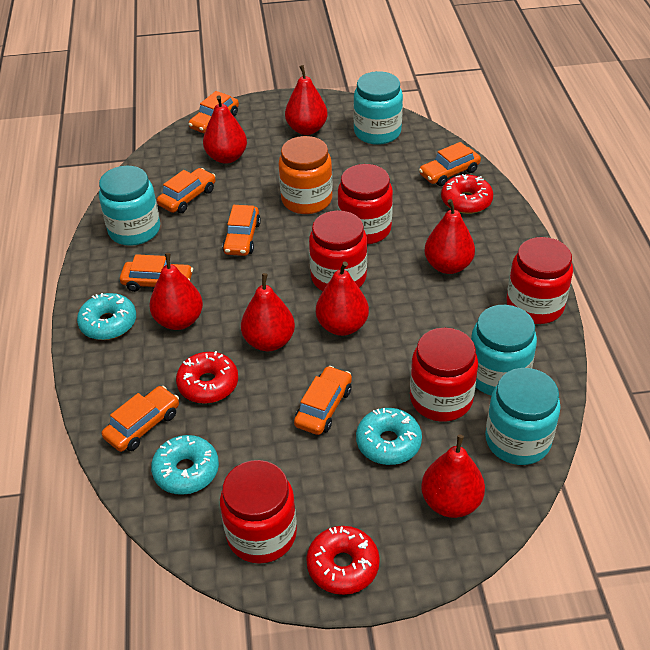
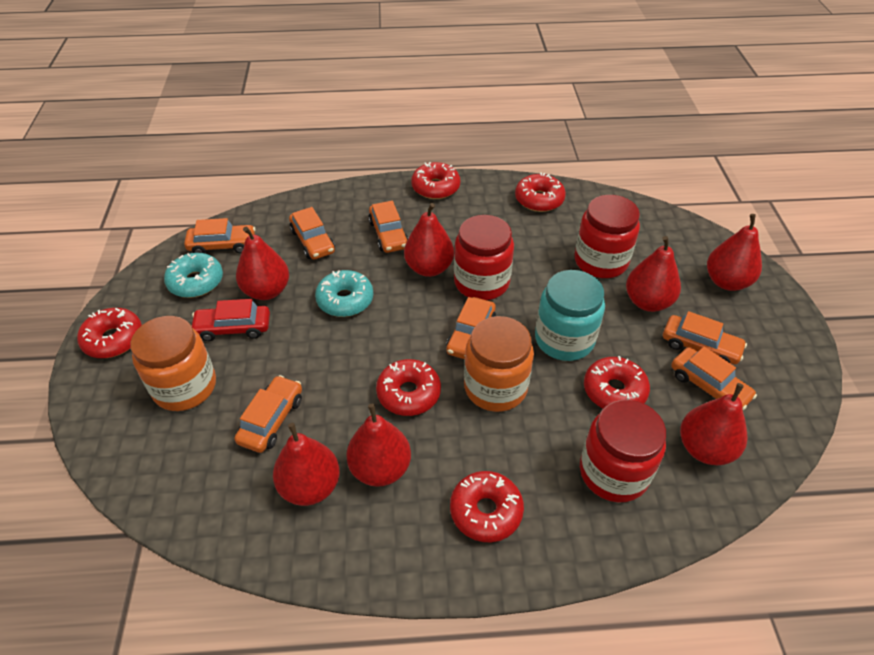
orange jar: [279,136,332,214] = 1 -> [130,316,216,411] [464,316,534,412] = 2
red car: none = 0 -> [191,299,270,341] = 1
red donut: [176,351,238,404] [306,526,380,595] [441,174,493,214] = 3 -> [77,308,142,358] [376,359,441,416] [411,162,460,199] [450,471,524,542] [515,172,566,212] [584,356,650,409] = 6
red jar: [220,460,297,564] [309,210,367,291] [337,164,393,244] [410,328,478,422] [507,237,573,324] = 5 -> [454,215,514,300] [574,195,640,278] [580,400,666,502] = 3
turquoise donut: [77,293,136,340] [151,435,219,495] [356,408,422,465] = 3 -> [164,253,223,298] [315,270,373,317] = 2
turquoise jar: [99,166,160,246] [353,71,403,145] [471,305,537,396] [485,368,561,465] = 4 -> [535,270,605,361] = 1

